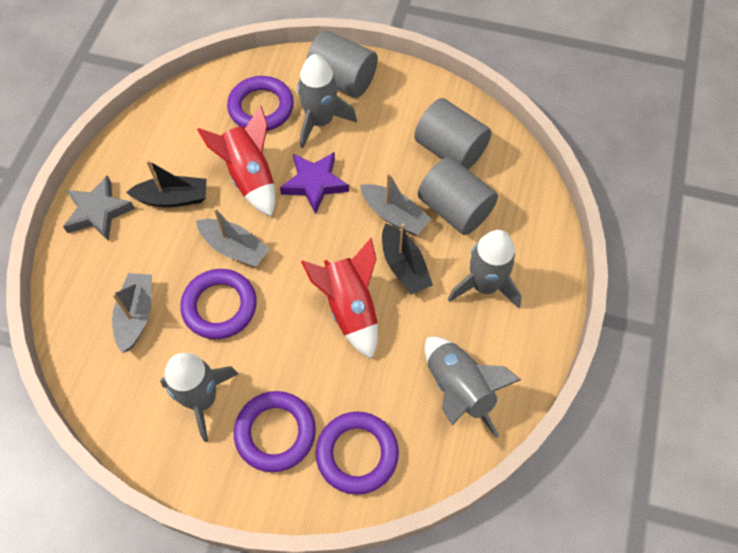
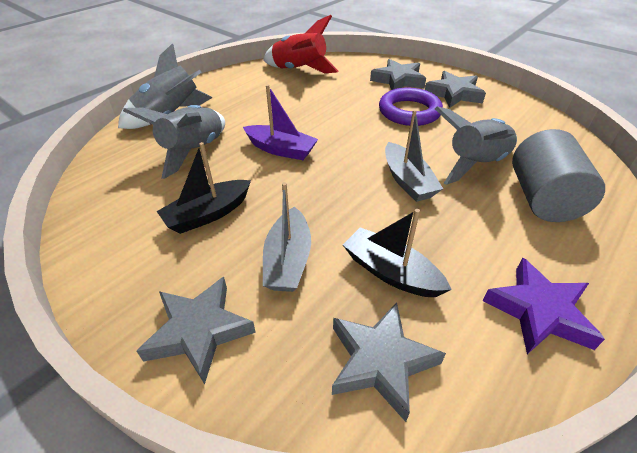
grey boat: [112,273,152,353] [196,208,270,267] [360,173,431,235] = 3 -> [263,182,311,292] [385,110,443,202] = 2
grey cylinder: [306,31,378,98] [414,98,491,169] [418,157,498,235] = 3 -> [512,129,605,222] = 1
grey rocket: [160,353,238,442] [297,54,357,148] [424,337,521,438] [448,230,522,309] = 4 -> [118,43,212,129] [123,105,225,179] [435,106,517,185] = 3
grey star: [63,175,135,241] = 1 -> [137,277,256,384] [332,302,446,422] [370,59,426,90] [425,71,486,108] = 4
purple boat: none = 0 -> [243,85,318,160] = 1
purple ring: [180,269,257,339] [227,76,294,131] [234,391,316,472] [316,411,399,495] = 4 -> [379,88,443,126] = 1
red rocket: [197,106,276,217] [301,238,378,359] = 2 -> [263,15,338,73] = 1

